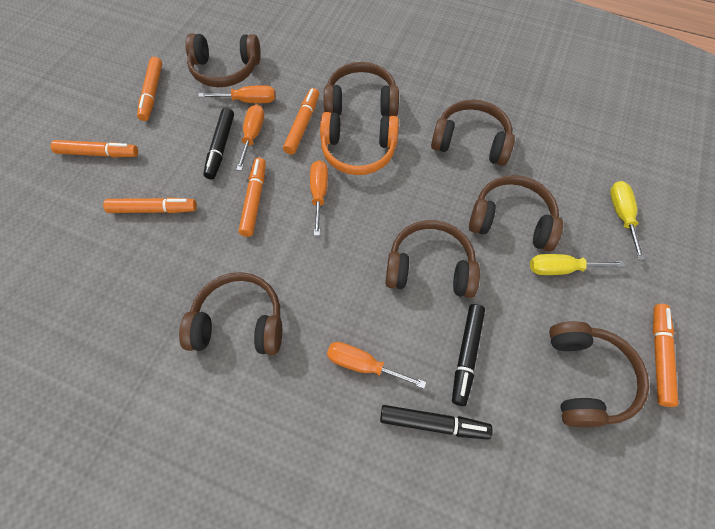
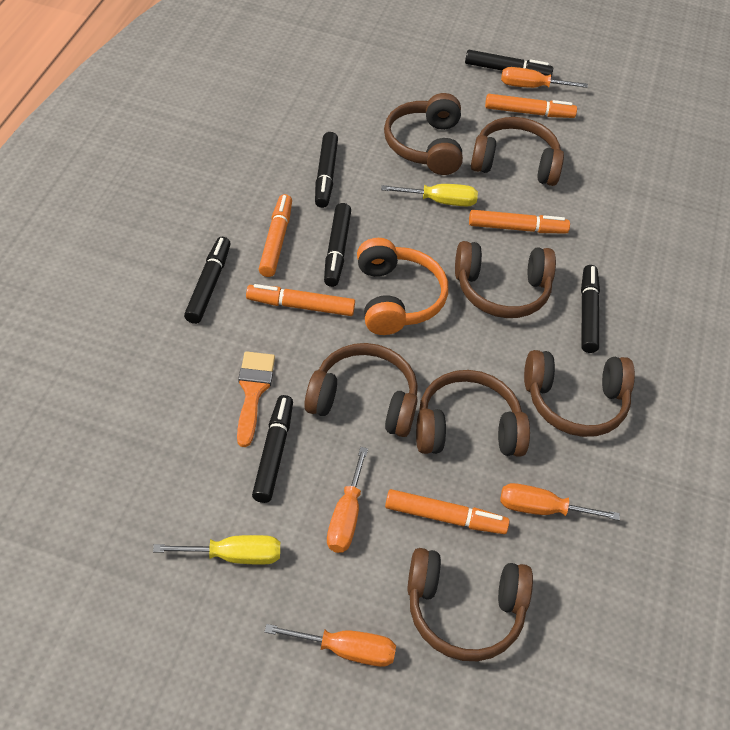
black marker: [203,108,234,179] [380,405,493,440] [452,304,485,406] = 3 -> [184,237,231,324] [252,395,293,503] [315,132,338,208] [324,203,351,287] [465,50,553,77] [581,265,600,353] = 6
orange brush: none = 0 -> [237,351,275,447] = 1
orange marker: [51,140,138,157] [103,197,197,213] [137,57,162,121] [239,158,266,237] [283,88,319,155] [653,304,679,407] = 6 -> [246,284,355,316] [259,194,292,277] [385,489,510,534] [469,210,570,233] [485,94,577,118] = 5

